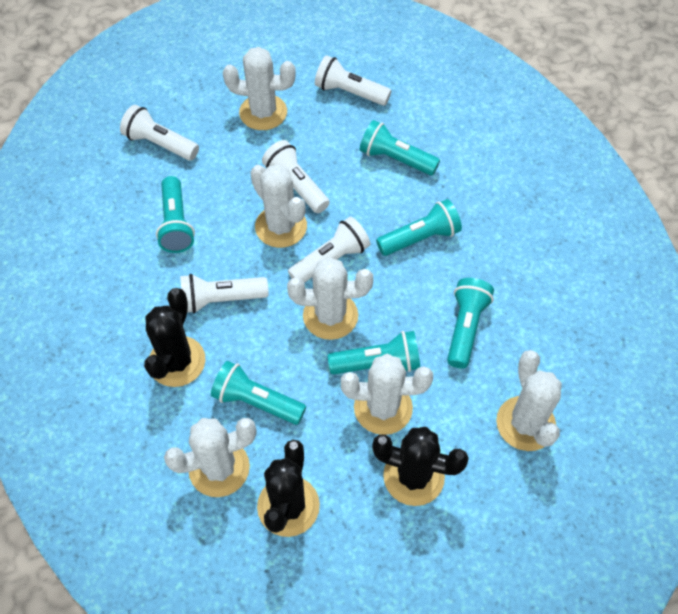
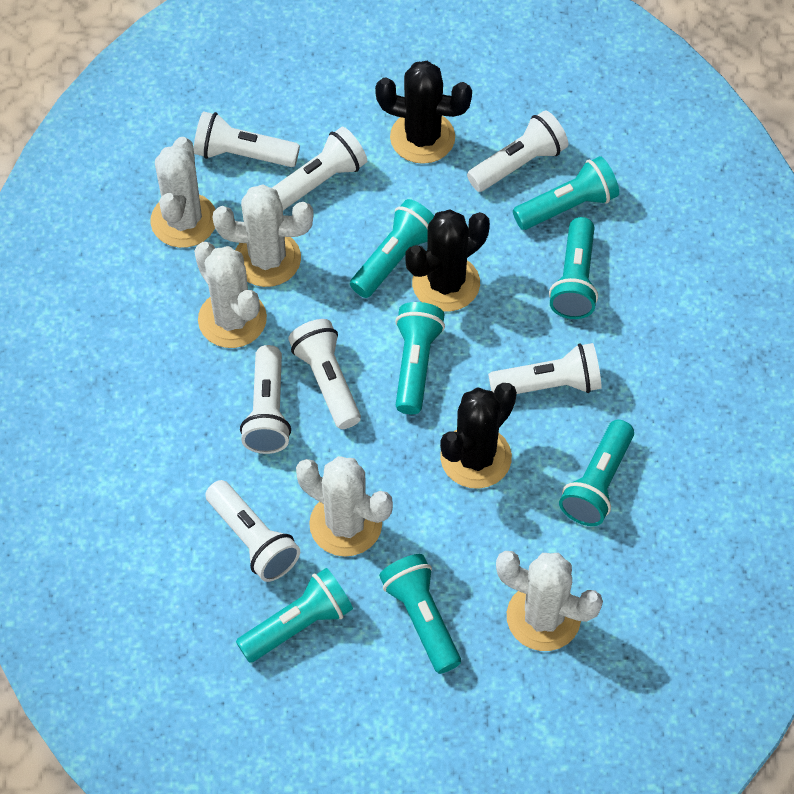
turquoise flashlight: [156,176,195,253] [211,361,306,425] [328,331,420,375] [360,120,440,175] [376,199,462,256] [447,278,494,369] = 6 -> [236,568,353,663] [350,199,434,298] [379,554,461,674] [395,302,445,414] [513,156,619,230] [549,217,598,319] [559,420,634,526] = 7
white cactus: [164,418,256,497] [223,47,296,130] [250,164,307,248] [287,257,373,340] [341,354,433,435] [496,350,562,451] = 6 -> [151,137,216,248] [194,242,267,348] [213,184,314,287] [296,456,393,557] [496,551,603,651] = 5
white flashlight: [120,105,199,161] [180,274,269,314] [262,140,330,213] [288,217,370,283] [315,55,391,106] = 5 -> [194,111,300,167] [205,480,300,582] [240,345,291,454] [272,127,367,210] [288,319,361,429] [467,110,568,192] [488,343,602,394] = 7

